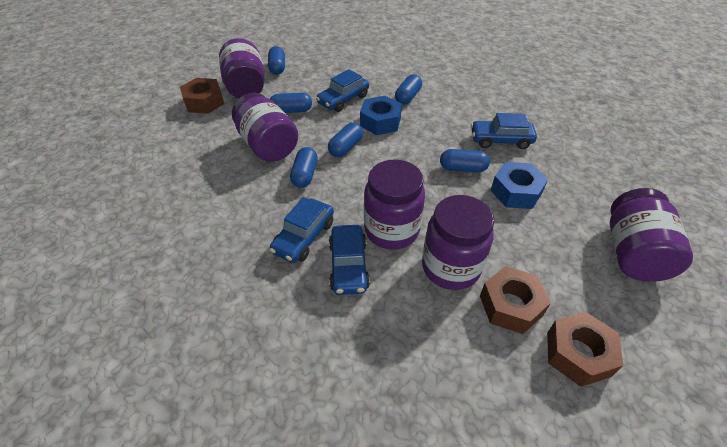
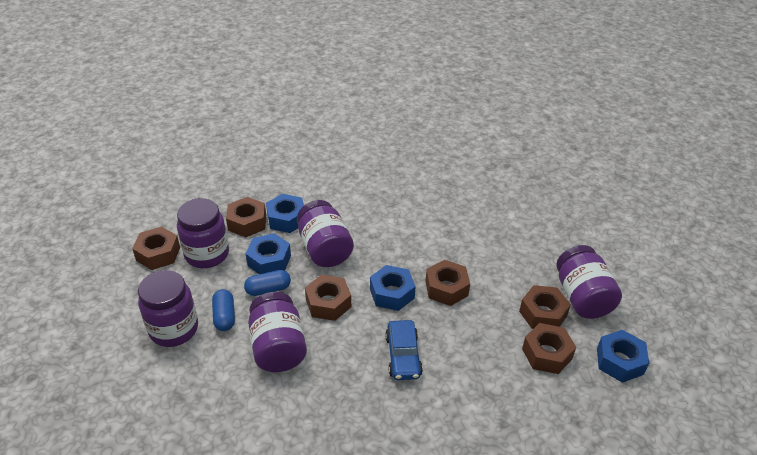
blue capsule: [268,46,285,75] [270,93,312,113] [290,147,318,188] [328,123,363,157] [395,74,422,105] [440,149,490,173] = 6 -> [212,289,235,331] [244,270,291,296] = 2
blue car: [269,197,334,263] [316,69,369,112] [329,225,370,295] [471,113,537,149] = 4 -> [385,320,423,380] = 1
blue nut: [360,96,402,135] [490,162,548,209] = 2 -> [245,233,291,274] [266,194,304,233] [370,265,416,311] [597,330,649,383] = 4
brown nut: [180,78,224,114] [480,266,551,334] [547,312,624,387] = 3 -> [132,227,180,270] [226,197,266,237] [305,275,351,321] [426,260,470,306] [519,285,571,329] [522,323,576,374] = 6

